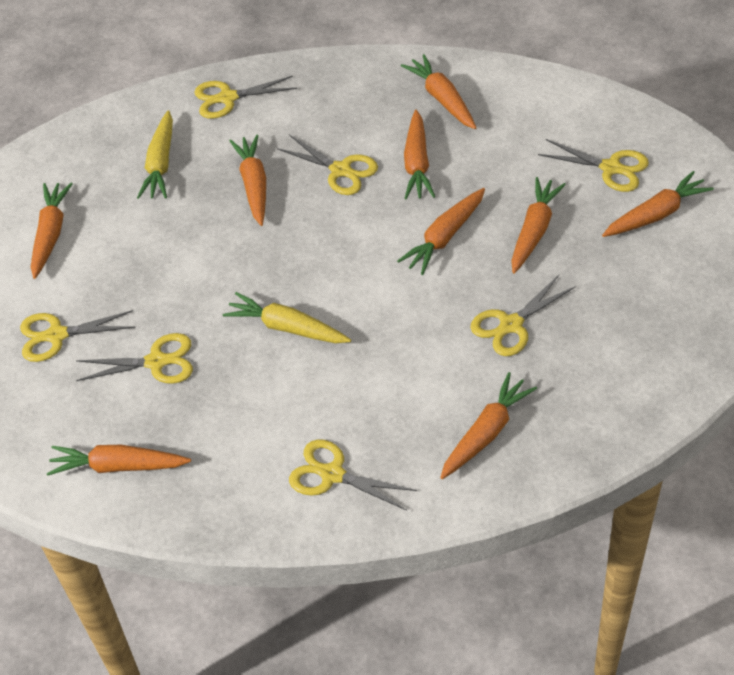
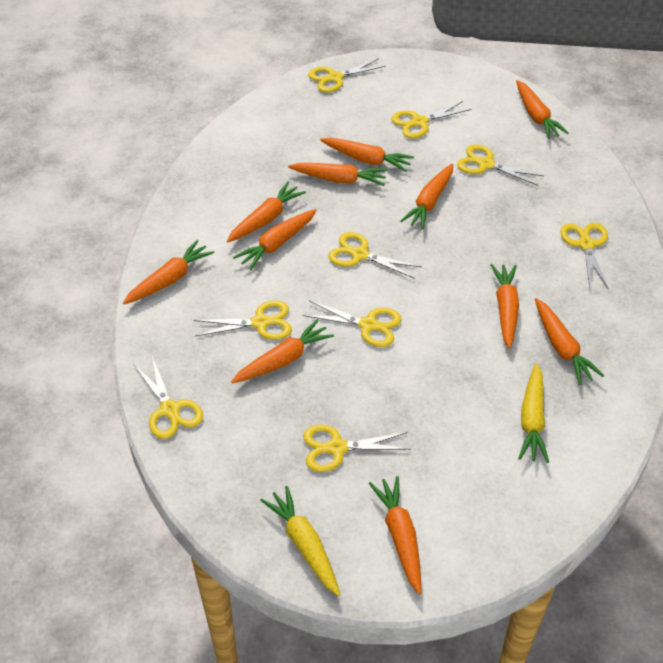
orange carrot: [31,183,73,279] [47,445,191,476] [229,134,266,226] [397,188,485,275] [401,54,477,129] [404,109,435,199] [440,372,537,479] [511,177,566,273] [602,171,714,237] = 9 -> [123,240,214,304] [227,182,306,242] [231,319,334,384] [233,209,317,270] [288,163,387,186] [320,138,414,172] [369,476,422,595] [400,164,453,230] [490,264,519,349] [516,80,569,139] [535,298,604,385] = 11
yellow scissors: [20,310,135,362] [76,333,193,384] [194,76,297,119] [277,135,378,195] [289,440,417,511] [470,275,576,356] [538,139,649,192] = 7 -> [134,357,203,439] [194,300,292,340] [303,301,402,347] [303,424,411,472] [308,58,386,92] [328,232,422,279] [391,101,472,138] [457,144,543,186] [560,223,608,288] = 9

